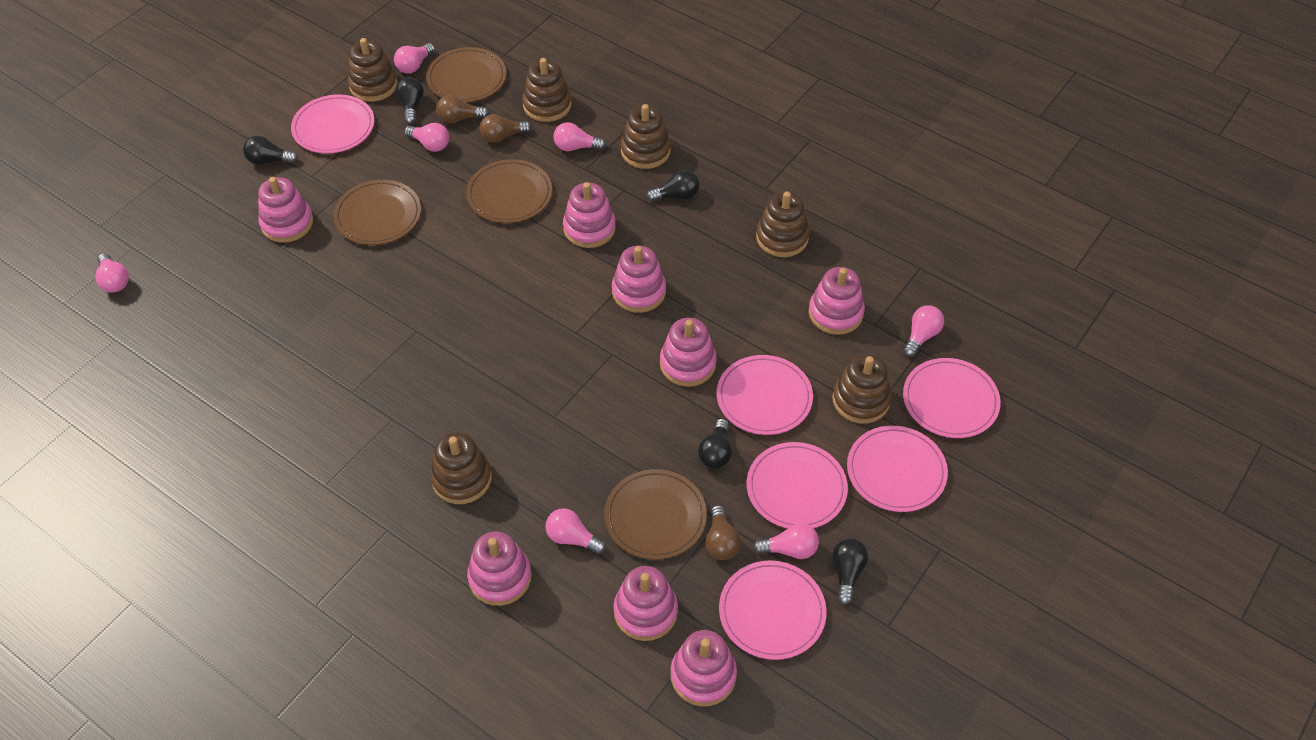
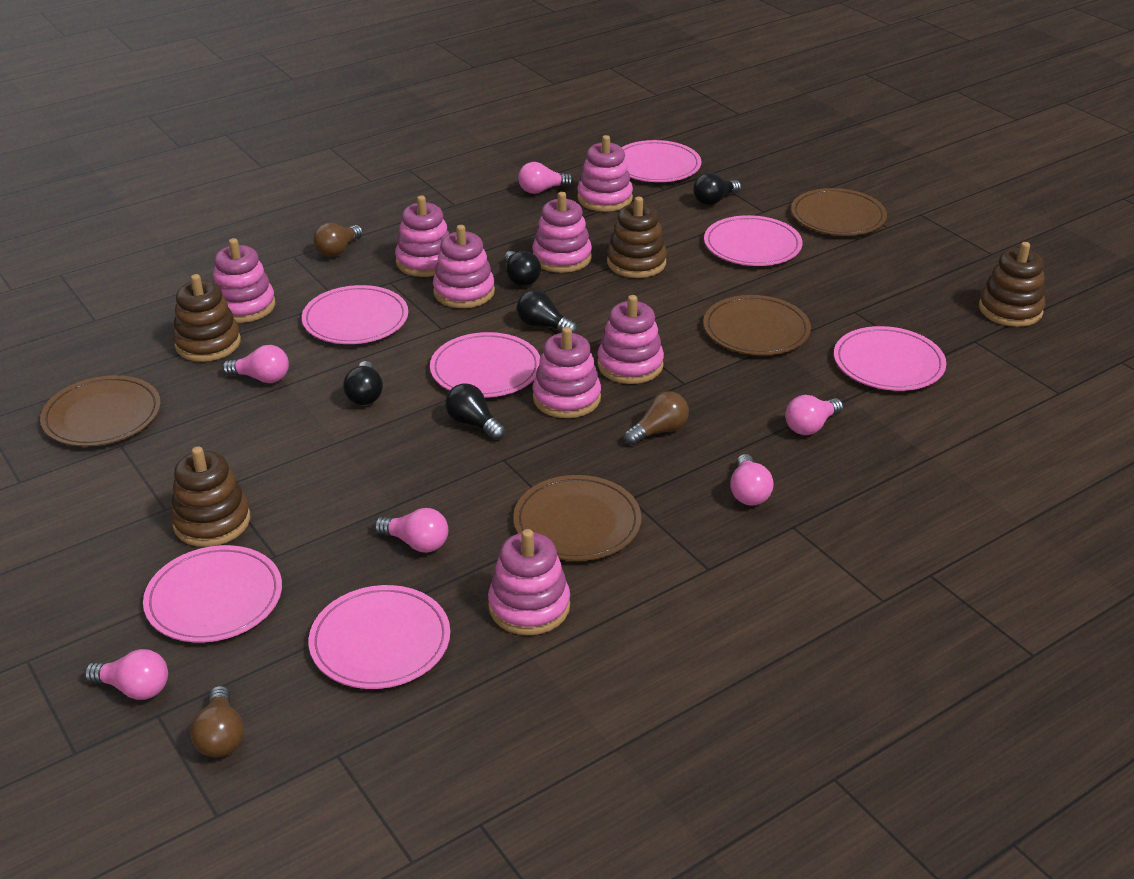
brown stacking toy: [348,38,398,102] [430,432,492,504] [522,58,572,122] [621,104,671,169] [756,191,810,257] [832,354,892,424] = 6 -> [170,446,250,547] [173,274,241,362] [607,197,667,278] [979,242,1045,327] = 4
pink light bulb: [95,253,129,293] [394,43,435,74] [404,123,449,152] [545,508,606,554] [553,122,606,151] [753,523,819,559] [903,305,944,357] = 7 -> [84,649,168,700] [222,345,289,383] [374,508,448,553] [518,162,573,194] [730,454,774,506] [785,395,843,435] = 6
pink plate: [291,94,374,153] [717,355,813,435] [719,560,827,660] [747,442,848,529] [847,426,948,512] [903,358,1001,438] = 6 -> [143,545,282,642] [302,285,408,344] [309,585,450,689] [430,332,540,398] [621,140,701,182] [704,215,802,266] [834,326,946,391] = 7

